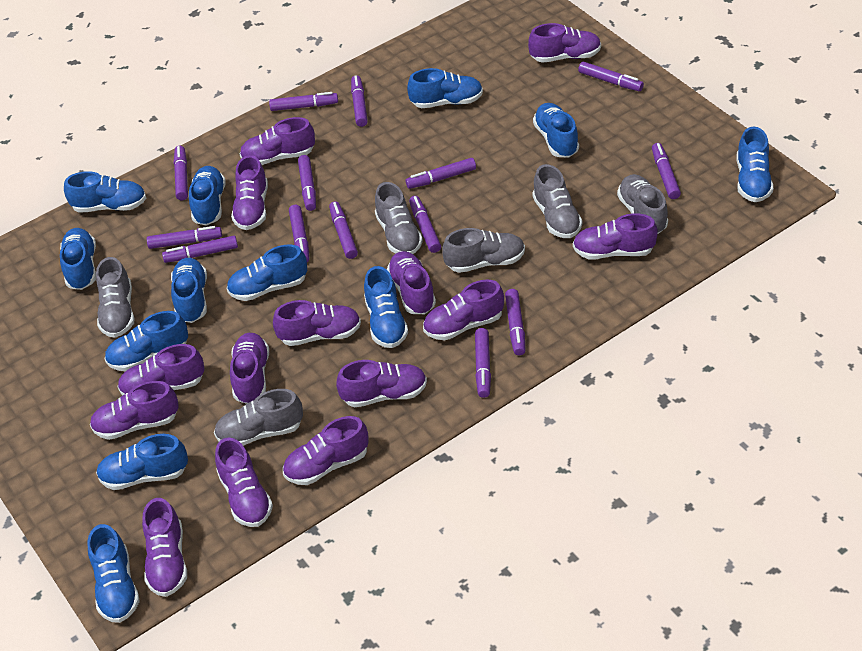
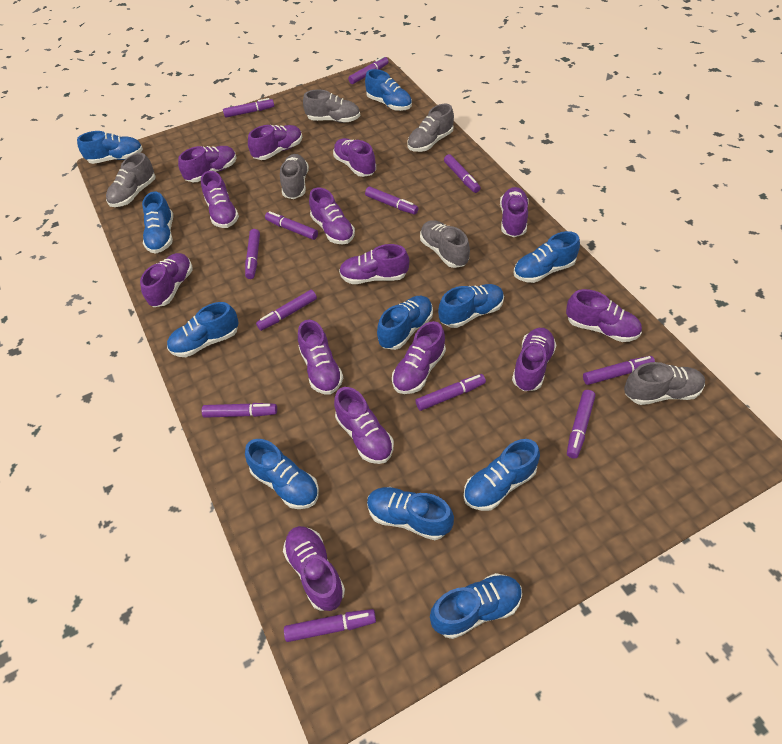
blue shoe: [60,228,96,290] [64,171,146,213] [87,524,140,623] [96,434,188,490] [105,311,188,371] [171,258,207,323] [189,166,226,226] [227,244,307,301] [364,266,408,348] [407,68,483,108] [533,103,579,157] [736,127,773,202] = 12 -> [77,131,143,164] [142,192,173,254] [167,302,239,357] [245,439,319,509] [365,69,412,111] [367,487,454,540] [377,296,433,350] [430,573,522,639] [438,284,504,328] [463,439,540,511] [513,231,580,283] = 11
purple marker: [147,226,222,249] [162,236,238,263] [174,146,188,200] [269,92,338,111] [289,205,309,262] [298,155,316,211] [329,201,358,259] [351,75,368,127] [406,158,476,189] [409,196,441,253] [475,328,491,398] [505,289,525,355] [578,62,644,91] [652,143,681,199] = 14 -> [202,403,277,418] [223,98,274,118] [245,229,260,279] [256,290,317,331] [265,211,318,240] [284,609,376,642] [348,56,389,84] [365,187,418,214] [415,374,486,411] [444,154,480,193] [567,390,595,459] [583,356,655,385] = 12

